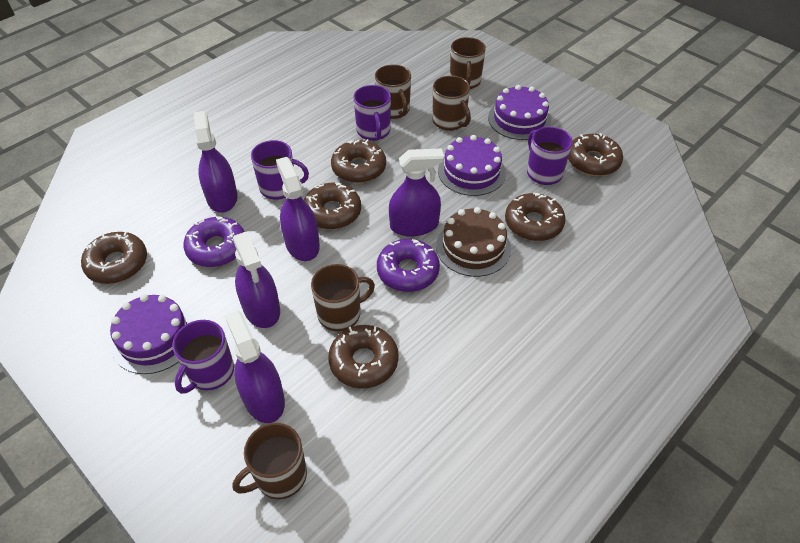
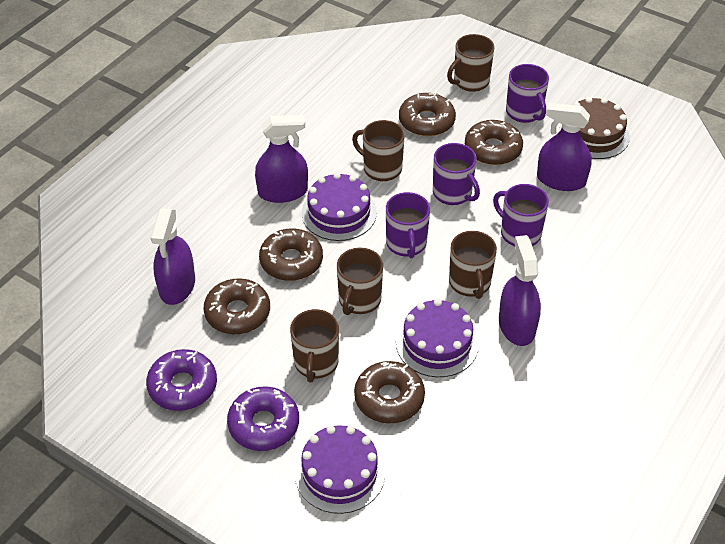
brown donut: [81,231,147,284] [304,182,361,229] [328,325,399,388] [331,139,386,183] [505,193,566,241] [568,133,623,176] = 6 -> [204,278,270,334] [259,228,323,281] [354,361,425,424] [399,92,456,136] [465,120,523,165] = 5
purple spray bottle: [194,111,238,213] [225,310,285,423] [233,232,280,328] [276,157,320,261] [389,148,444,237] = 5 -> [150,209,195,305] [255,115,308,203] [499,235,541,346] [537,103,592,191] = 4

